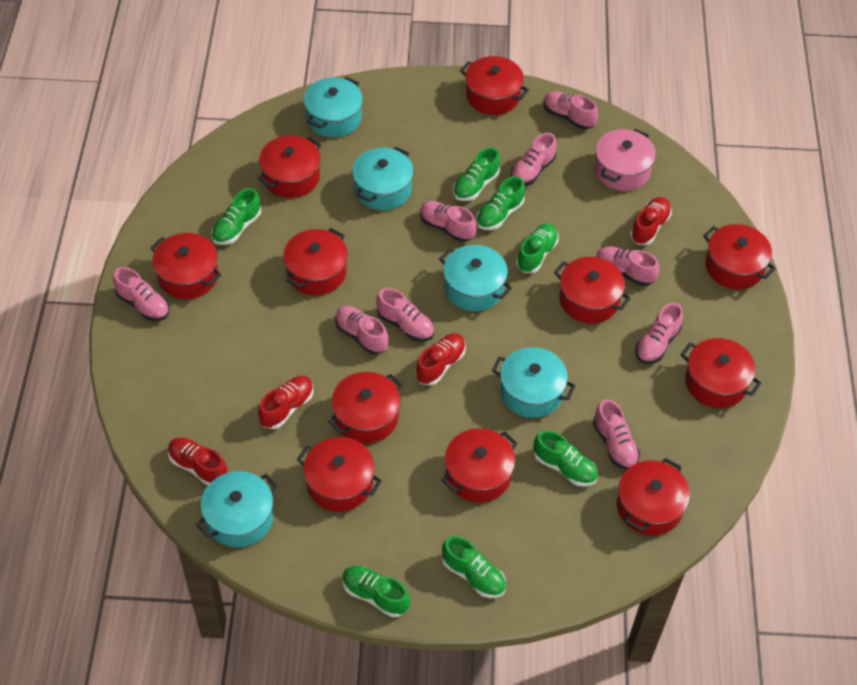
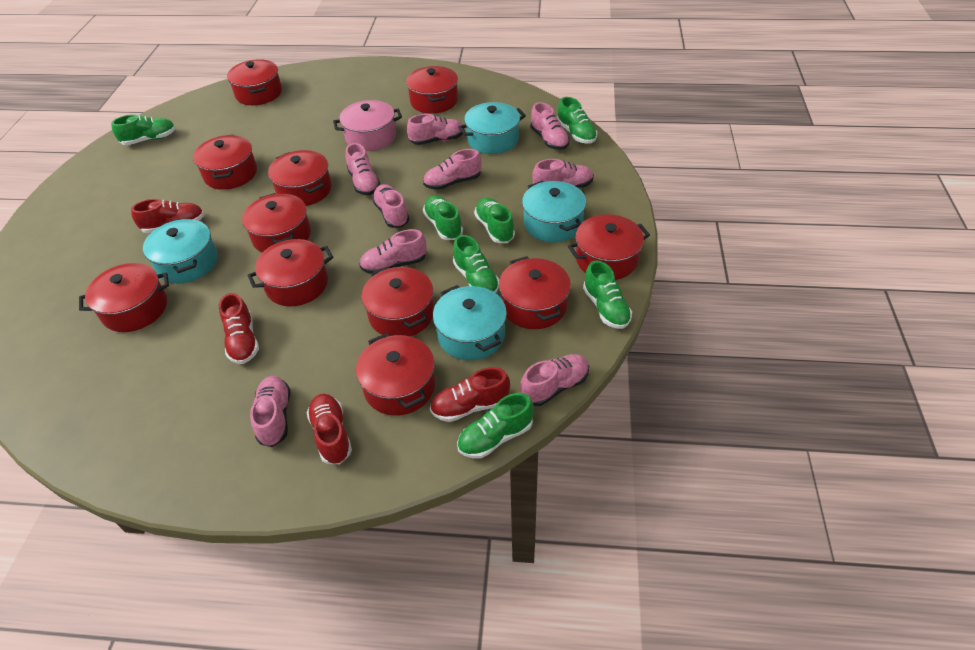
turquoise pot: [196,471,278,547] [304,77,363,137] [352,146,414,210] [439,245,512,311] [492,347,576,418] = 5 -> [143,219,218,283] [433,285,507,360] [458,102,526,154] [522,181,586,242] = 4

